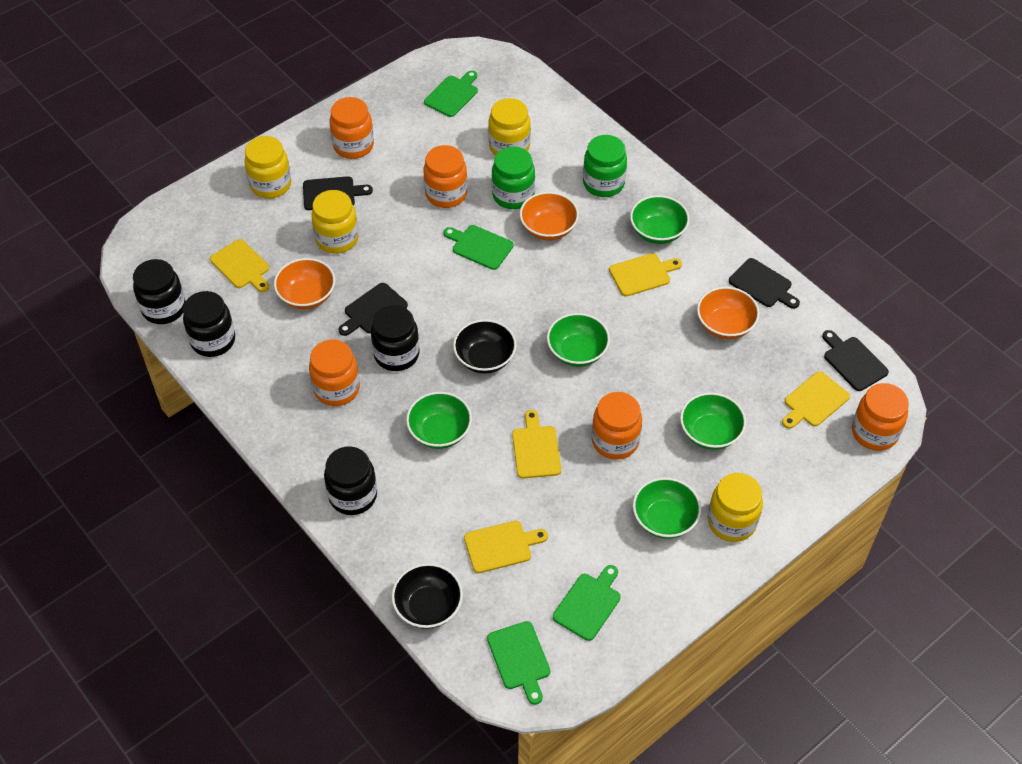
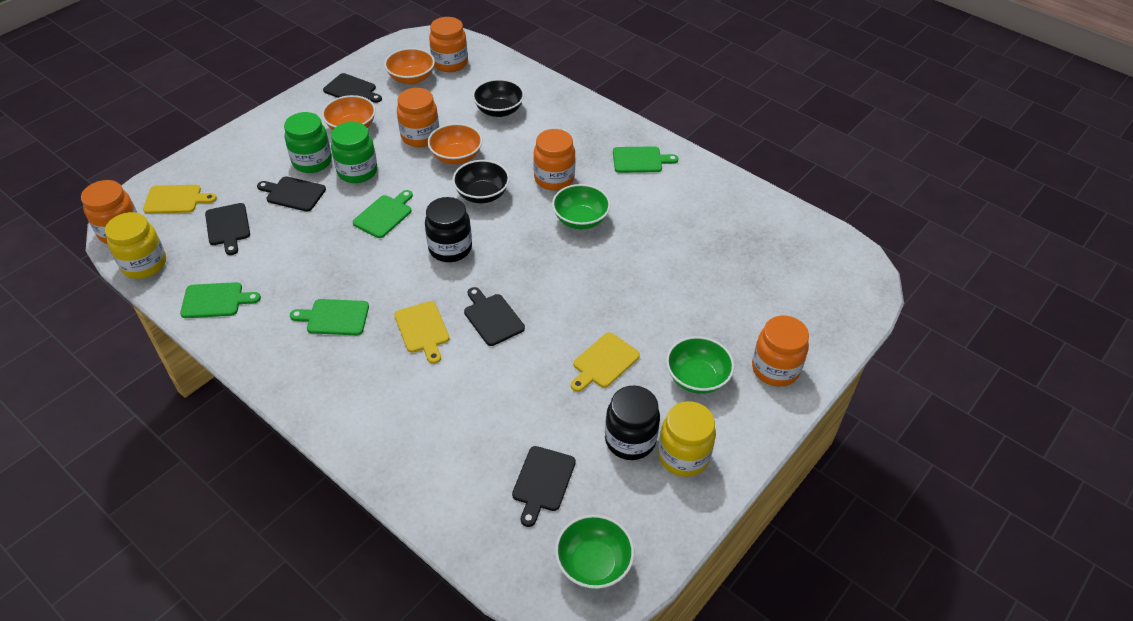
black cutting board: [303,176,373,210] [339,283,408,336] [729,258,800,309] [822,330,889,391] = 4 -> [205,203,250,255] [257,176,326,212] [323,73,382,103] [464,287,525,346] [512,446,576,527] = 5
black jar: [133,259,186,324] [183,291,235,357] [324,447,377,515] [371,305,420,371] = 4 -> [425,197,472,262] [605,386,660,460] = 2
green bowl: [406,392,472,449] [547,313,610,367] [630,195,690,244] [633,477,701,539] [680,392,746,450] = 5 -> [552,184,611,229] [555,515,634,589] [666,336,734,394] = 3
yellow cutting board: [210,239,269,292] [464,521,548,573] [512,410,561,479] [609,253,682,296] [782,371,850,429] = 5 -> [143,185,217,214] [394,301,449,364] [571,332,640,392] = 3
yellow jar: [244,136,291,199] [311,190,359,254] [488,98,531,156] [708,473,763,542] = 4 -> [105,212,166,279] [658,401,716,477] = 2

